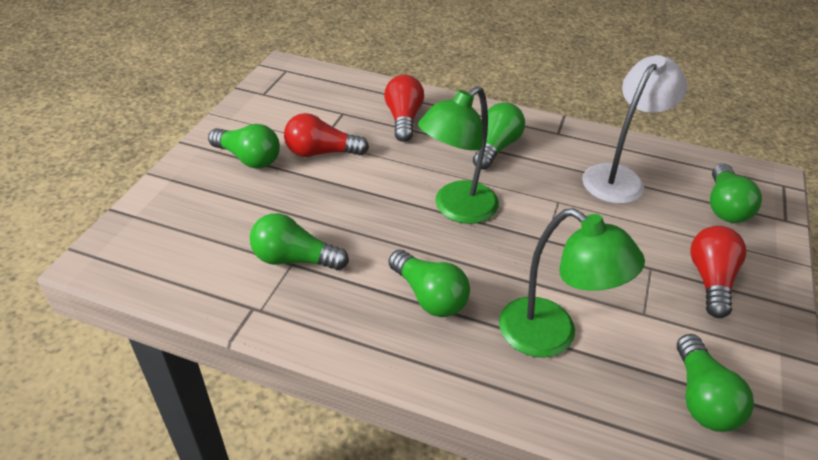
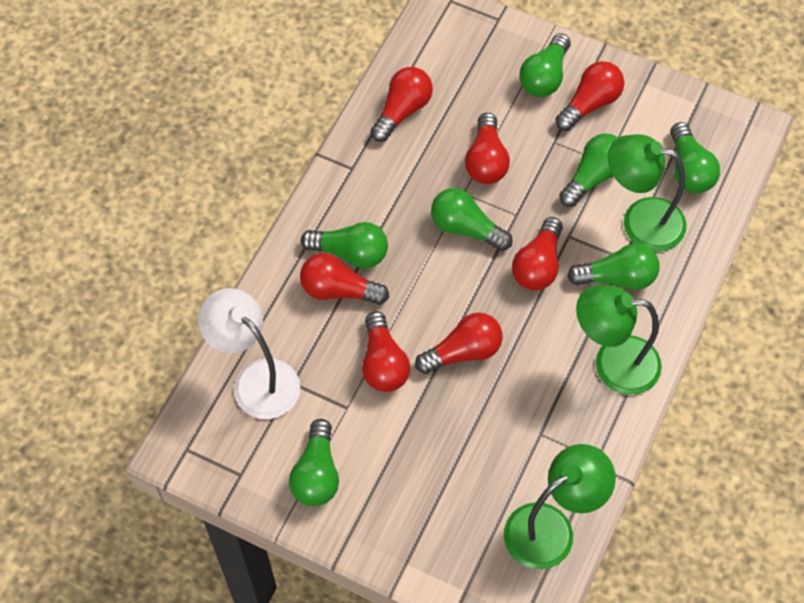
green lamp: [418,86,499,224] [499,208,645,358] = 2 -> [504,444,616,569] [576,285,662,395] [608,134,686,252] = 3
green light bulb: [208,124,280,168] [250,213,349,270] [389,249,470,317] [473,102,525,170] [677,334,754,432] [710,163,762,223] = 6 -> [289,419,339,507] [301,222,388,268] [431,188,513,251] [519,33,570,97] [559,134,619,207] [567,243,659,290] [670,122,720,193] = 7
red light bulb: [284,113,369,157] [384,75,424,142] [690,226,746,318] = 3 -> [300,253,389,305] [362,311,410,392] [371,67,433,142] [415,313,503,374] [465,113,510,184] [512,217,563,290] [555,61,625,131] = 7

